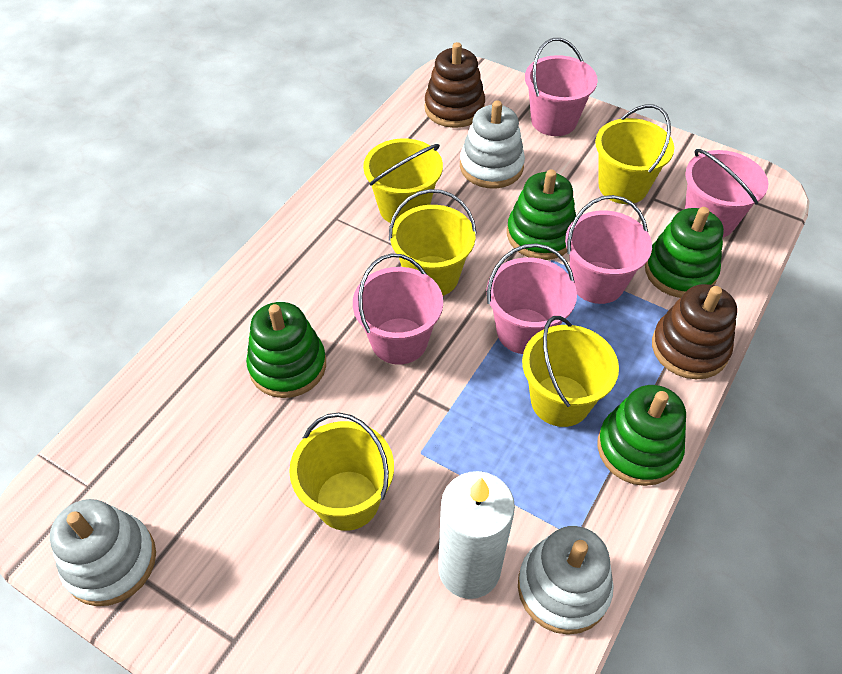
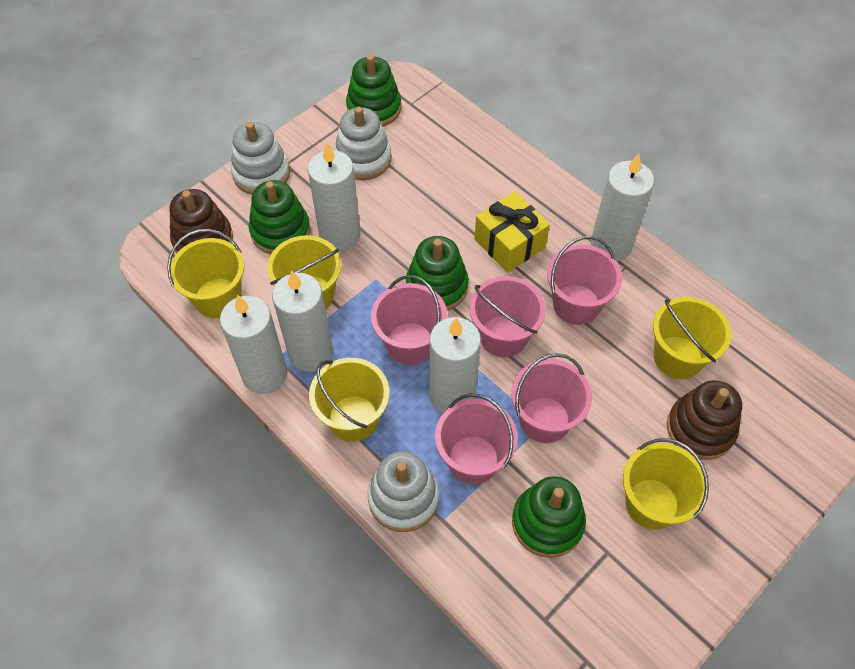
white candle: [438,471,515,599] = 1 -> [220,294,287,394] [272,270,333,372] [308,143,361,251] [429,317,481,413] [591,154,654,261] = 5
yellow gift: none = 0 -> [474,191,550,273] = 1

